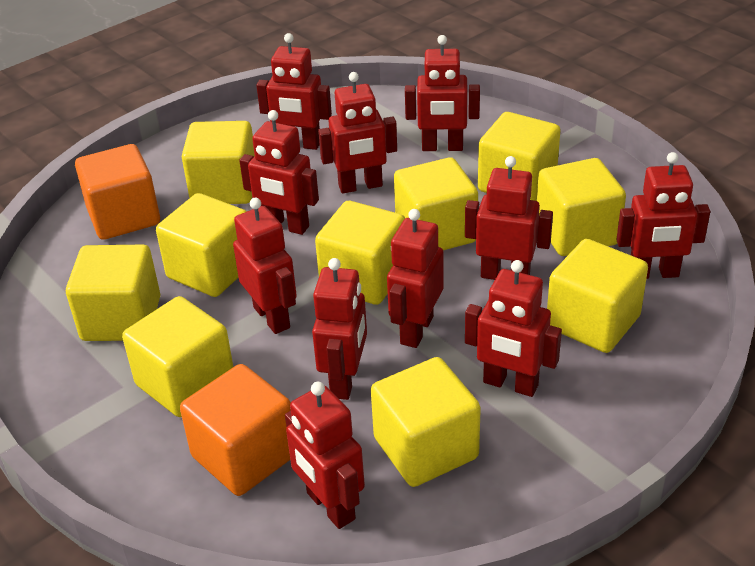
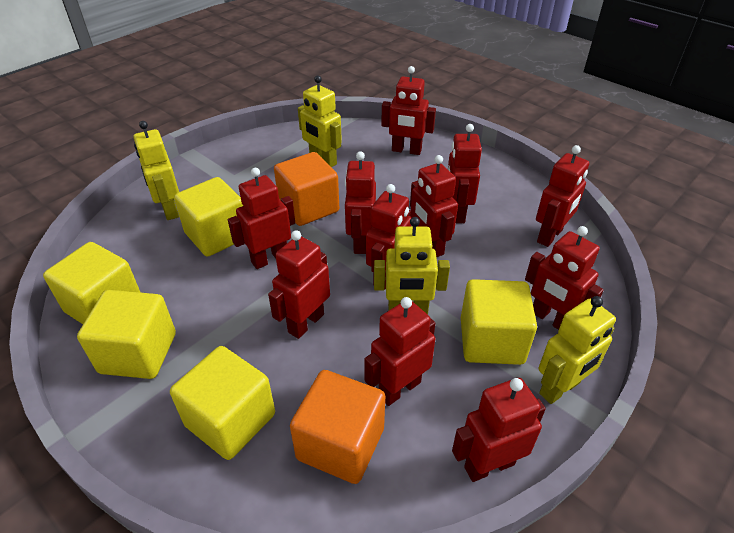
yellow cube: [66,245,160,341] [122,296,233,417] [156,193,247,297] [182,121,255,204] [315,201,405,305] [371,357,481,487] [394,157,478,250] [478,112,560,201] [537,158,626,256] [547,239,648,353] = 10 -> [43,242,141,324] [77,290,176,379] [170,346,275,460] [174,177,243,257] [461,279,537,365] = 5
yellow robot: none = 0 -> [134,121,179,220] [298,75,342,167] [374,217,450,314] [538,296,616,404] = 4

